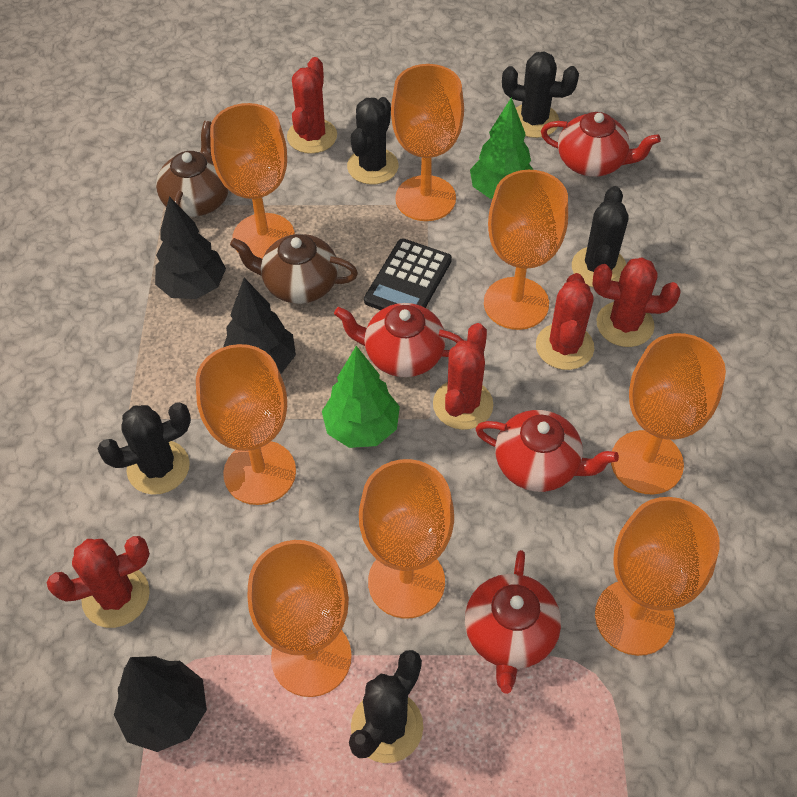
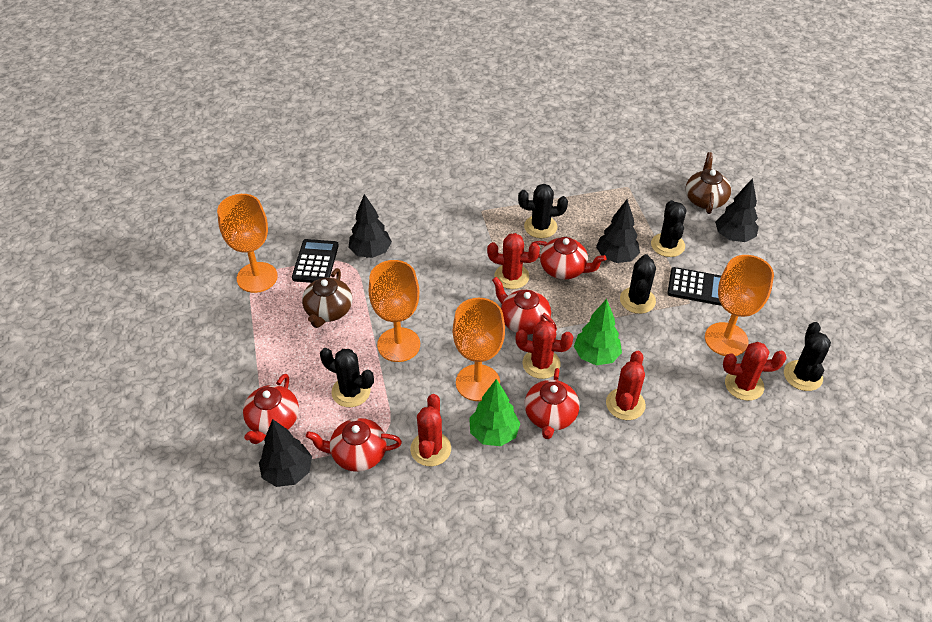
black calculator: [364,238,452,310] = 1 -> [292,239,339,283] [667,267,722,306] = 2
black tree: [114,656,207,752] [155,196,226,299] [223,278,296,374] = 3 -> [259,419,312,487] [348,194,392,258] [596,199,640,263] [715,178,759,242] = 4
orange goblet: [196,344,296,505] [210,103,295,259] [248,540,352,697] [359,459,454,619] [391,64,464,221] [484,170,568,330] [595,497,720,656] [611,333,726,495] = 8 -> [217,194,278,293] [368,260,420,362] [453,298,505,401] [705,255,774,356] = 4
red teapot: [334,303,463,377] [465,550,561,694] [476,410,619,492] [541,112,661,177] = 4 -> [243,374,299,444] [306,418,402,472] [492,277,557,335] [525,368,579,439] [531,237,606,280] = 5

